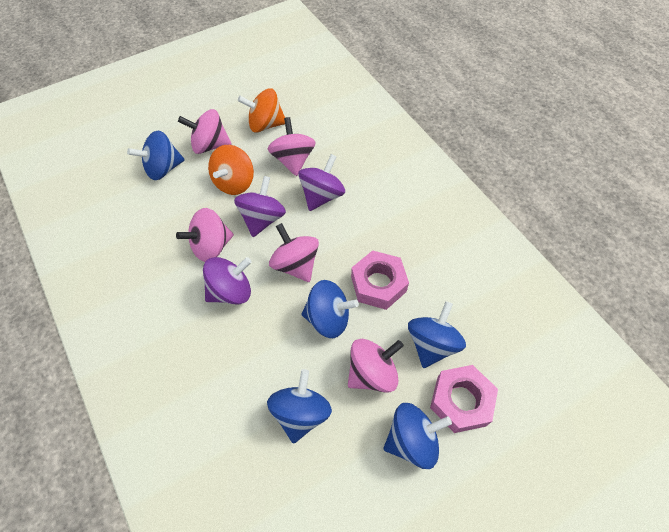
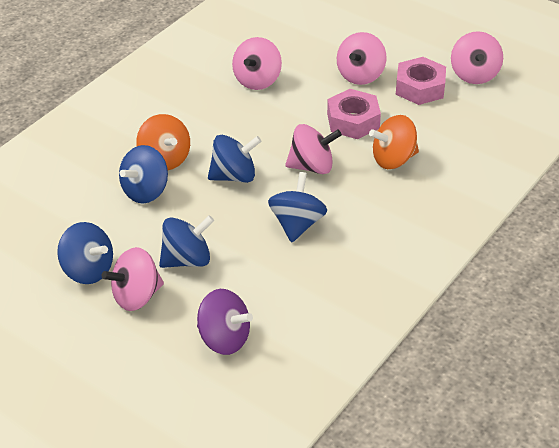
purple spinning top: [203,257,252,304] [234,176,286,237] [298,154,345,211] = 3 -> [197,289,253,355] = 1

